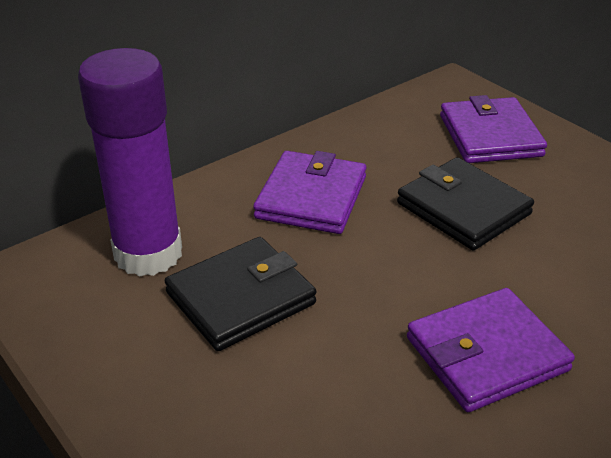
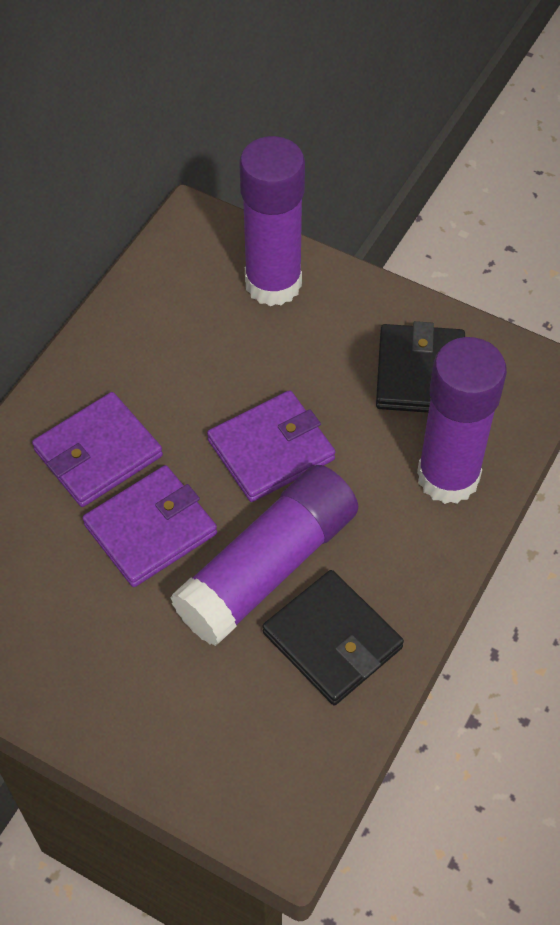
purple glue stick: [78,48,182,276] = 1 -> [170,465,358,646] [239,136,305,306] [417,337,507,504] = 3

